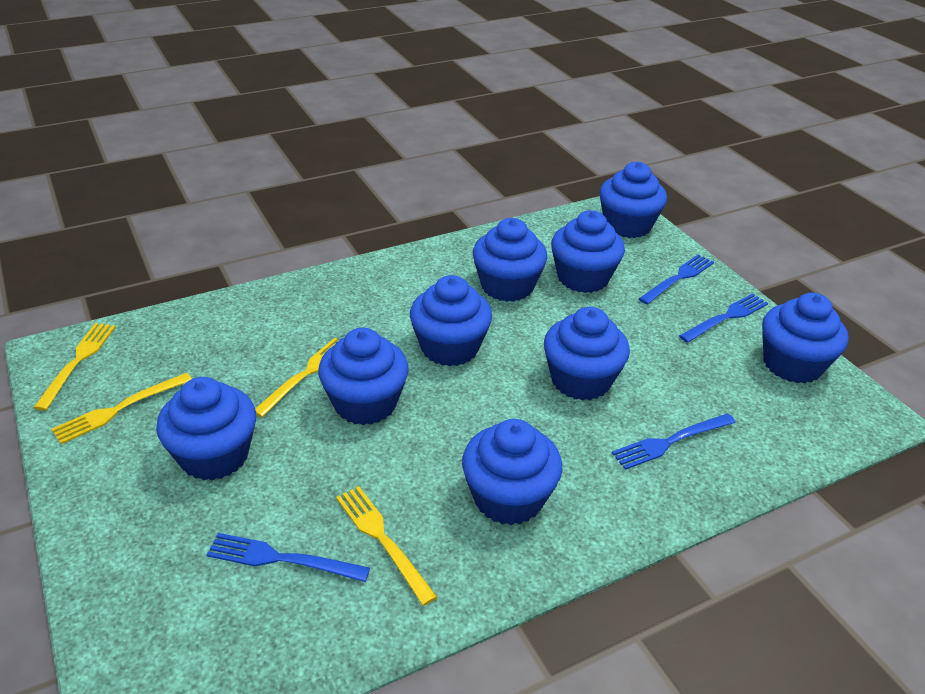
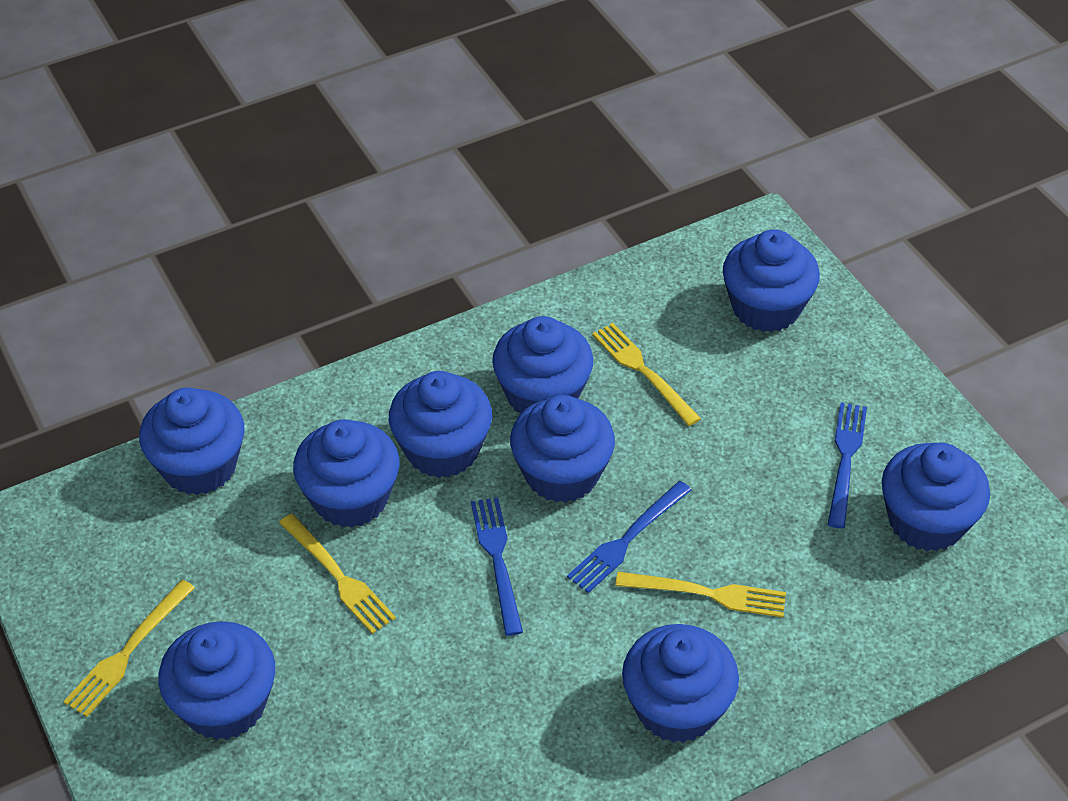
blue fork: [206,533,370,582] [612,413,736,470] [639,254,714,305] [679,293,768,343] = 4 -> [471,497,523,636] [567,481,692,593] [828,402,867,529] = 3

